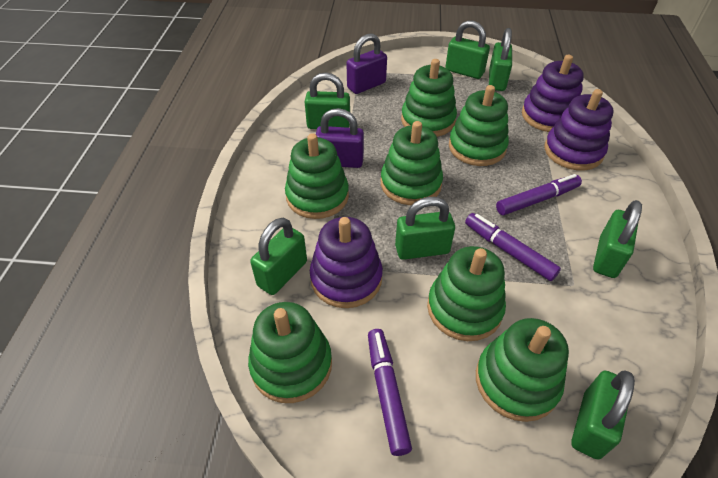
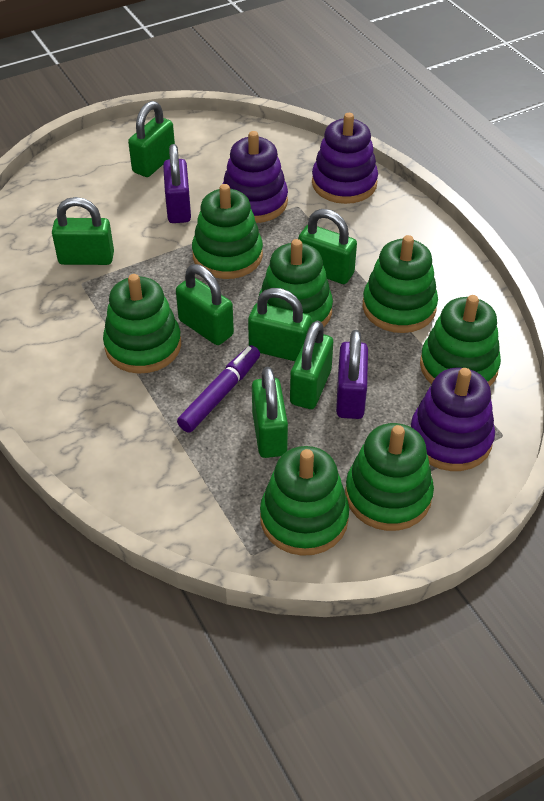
purple marker: [368,329,412,456] [465,213,561,281] [496,174,582,215] = 3 -> [177,345,260,432] = 1

